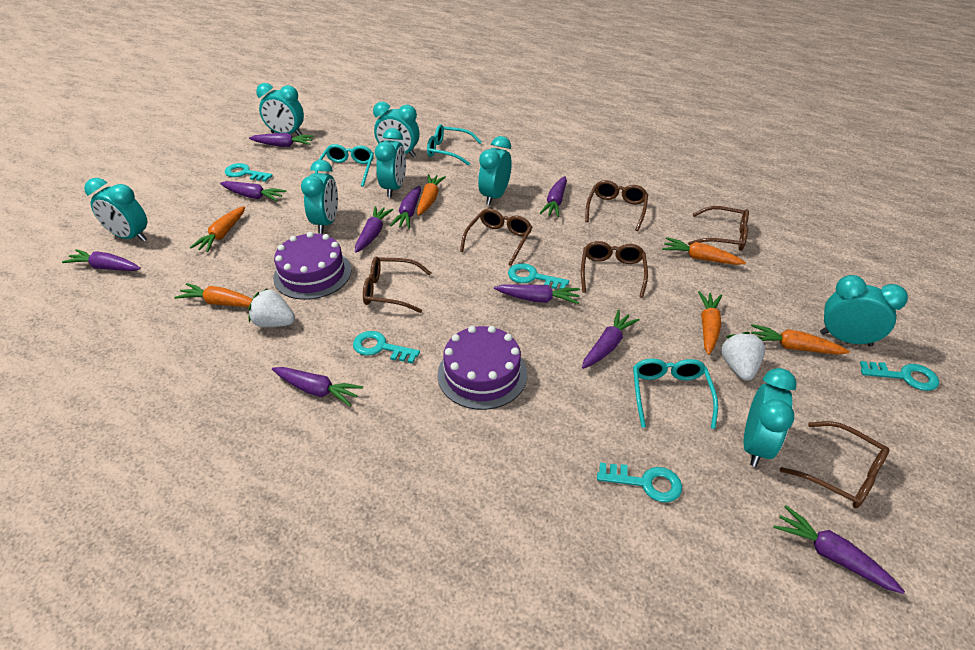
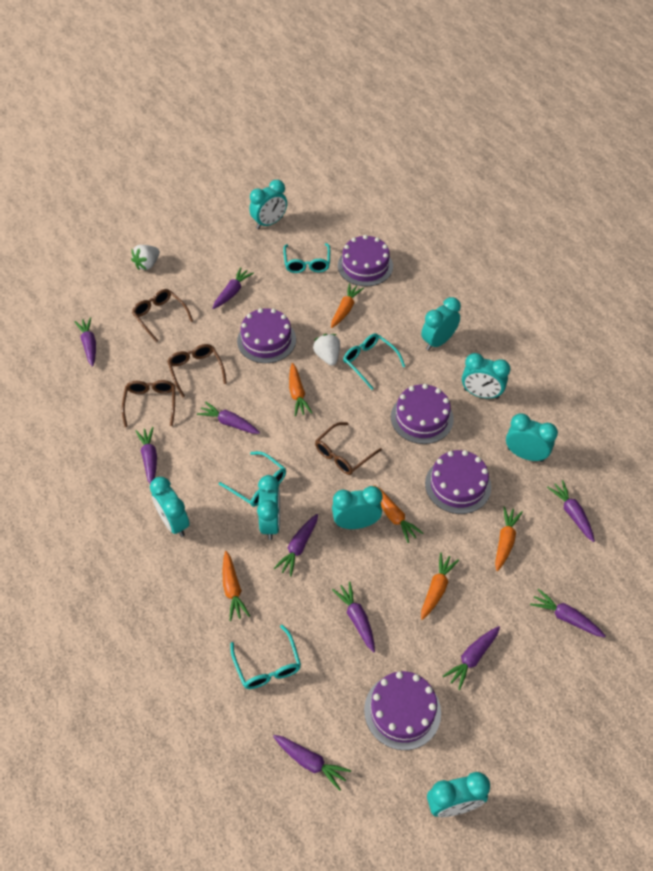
brown glasses: [363,257,431,313] [460,208,532,266] [581,241,648,298] [585,180,648,231] [688,206,749,251] [780,421,889,508] = 6 -> [122,380,175,427] [132,289,193,342] [167,344,227,398] [315,422,382,475] = 4
purple cake: [273,232,351,300] [437,326,527,410] = 2 -> [237,308,296,363] [338,235,393,286] [364,671,441,750] [391,384,454,444] [425,450,491,514] = 5
turquoise glasses: [315,144,374,187] [427,124,482,166] [633,358,718,429] = 3 -> [219,451,286,507] [230,625,301,689] [283,243,330,273] [343,333,405,390] = 4
turquoise key: [225,163,273,182] [353,331,420,364] [508,263,569,289] [597,463,682,503] [860,361,939,391] = 5 -> none = 0

